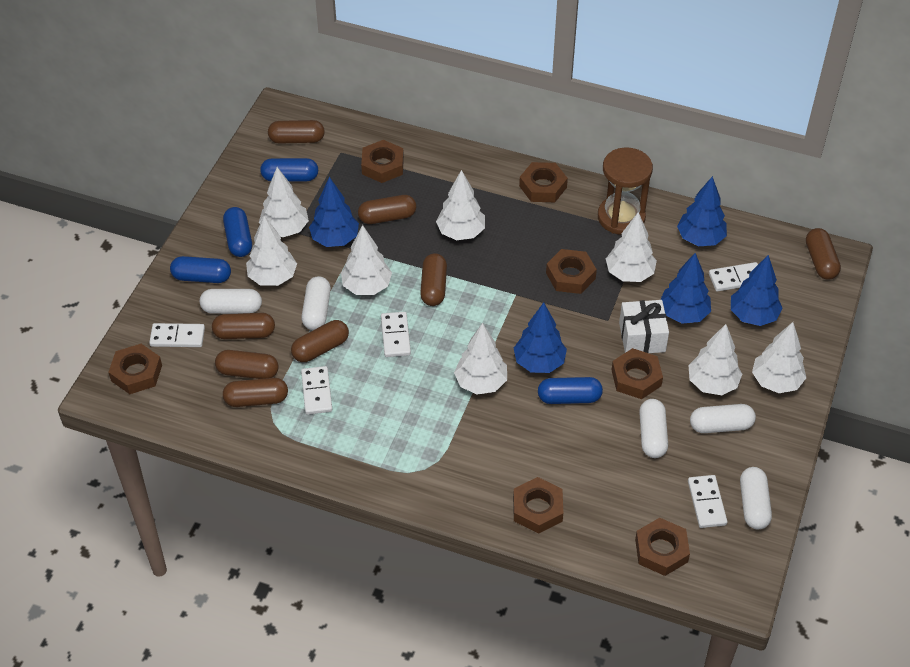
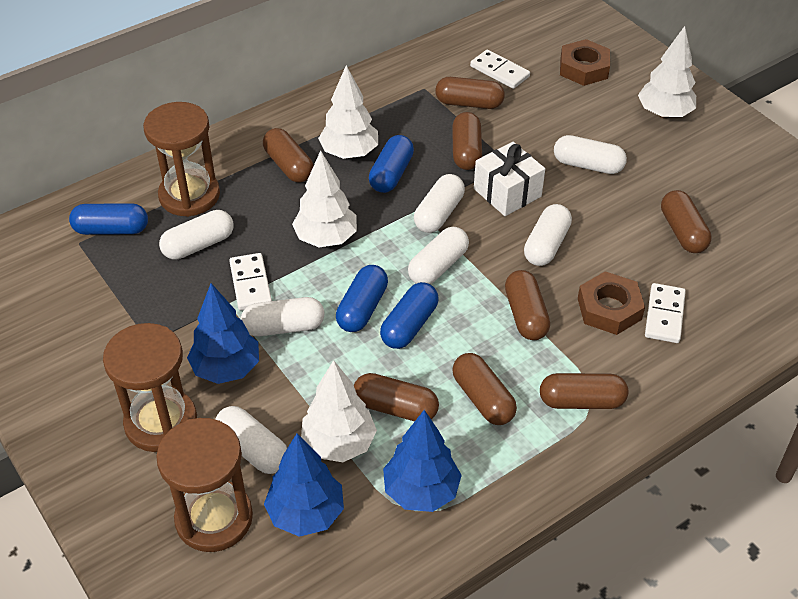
blue tree: [309,177,359,247] [514,302,567,373] [660,253,711,324] [677,176,727,246] [731,255,782,326] = 5 -> [187,283,259,384] [264,433,344,537] [383,410,462,512] = 3
brown hourglass: [598,147,653,235] = 1 -> [103,323,197,452] [143,102,220,217] [156,418,253,552] = 3
brown nut: [108,344,162,394] [361,140,404,183] [513,477,563,534] [519,162,568,202] [546,249,597,294] [612,348,663,399] [635,518,690,576] = 7 -> [560,39,610,86] [578,271,645,335] = 2
white capsule: [200,289,262,314] [301,276,331,330] [639,399,668,458] [690,404,756,433] [740,467,772,529] = 5 -> [159,210,234,260] [215,406,287,474] [241,297,324,336] [408,227,469,284] [414,174,465,233] [524,204,572,266] [554,135,627,174] = 7
white domino: [149,323,205,347] [301,366,332,415] [381,312,411,357] [688,475,728,528] [709,262,758,292] = 5 -> [229,253,272,310] [470,50,530,89] [645,283,686,343] = 3
white tree: [246,216,297,286] [259,167,309,237] [341,225,392,295] [436,170,485,240] [454,323,507,394] [606,212,657,282] [688,324,742,395] [752,322,806,393] = 8 -> [292,150,357,247] [301,360,377,462] [318,65,378,159] [638,26,696,118] = 4

